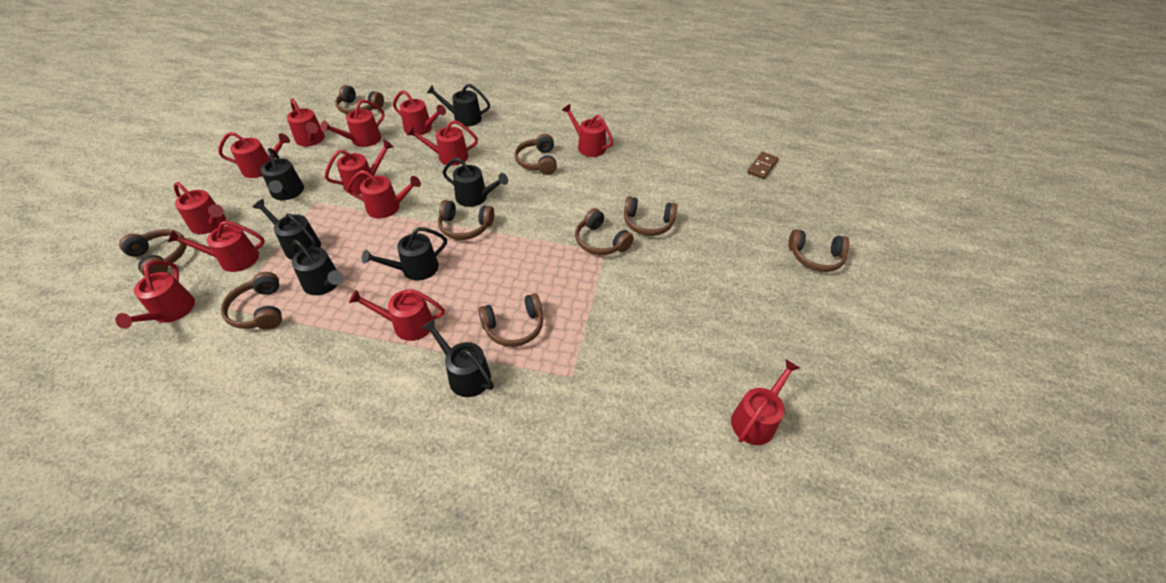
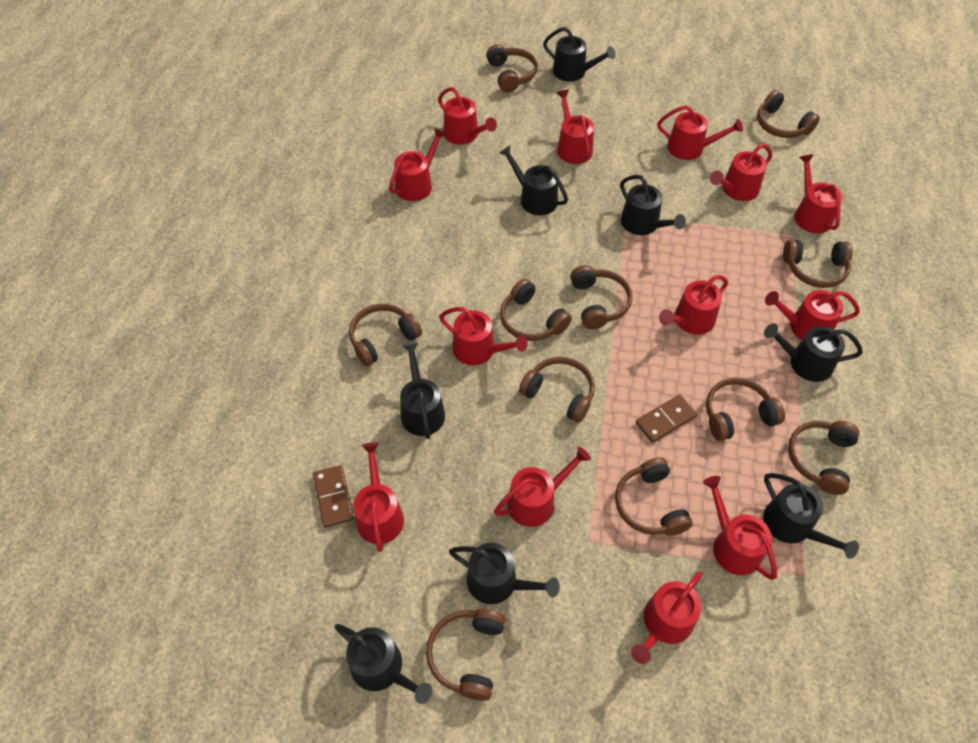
black watering can: [253,199,321,260] [261,148,304,200] [292,240,343,295] [362,227,447,280] [422,319,494,397] [427,84,490,127] [442,158,508,207] = 7 -> [335,624,432,704] [400,343,445,439] [449,543,560,604] [499,145,568,215] [543,27,615,82] [620,175,686,235] [763,473,859,559] [764,323,863,382] = 8
brown domino: [747,152,779,179] = 1 -> [313,465,354,527] [636,395,697,443] = 2
brown headphones: [119,229,187,275] [221,272,282,330] [335,85,384,114] [438,200,494,240] [478,293,543,347] [514,134,557,175] [575,208,634,255] [624,196,677,236] [788,229,849,272] = 9 -> [349,304,422,366] [426,609,505,701] [486,44,538,93] [500,279,572,341] [519,357,595,423] [570,265,633,329] [615,457,693,536] [706,378,785,441] [757,90,820,138] [783,239,853,288] [788,421,859,495] = 11

